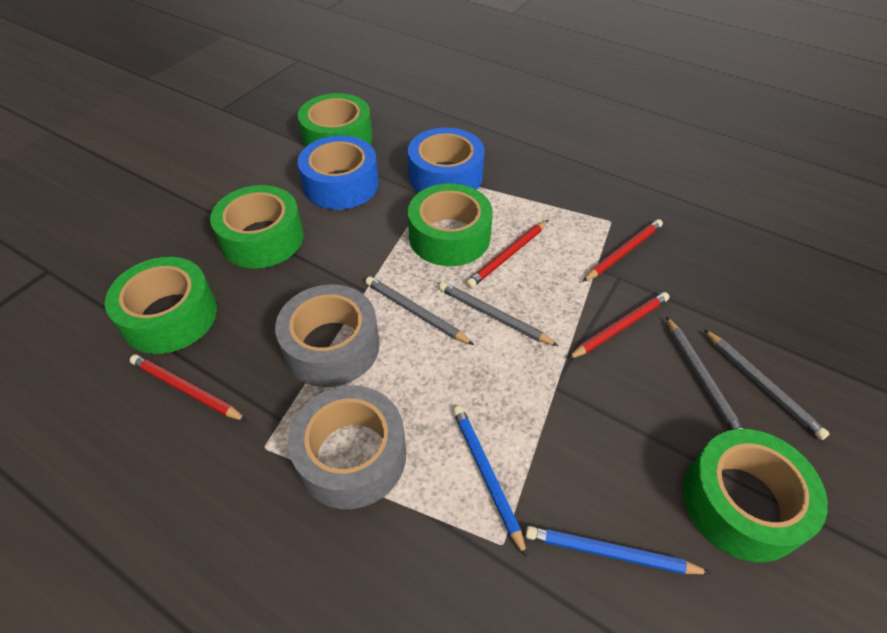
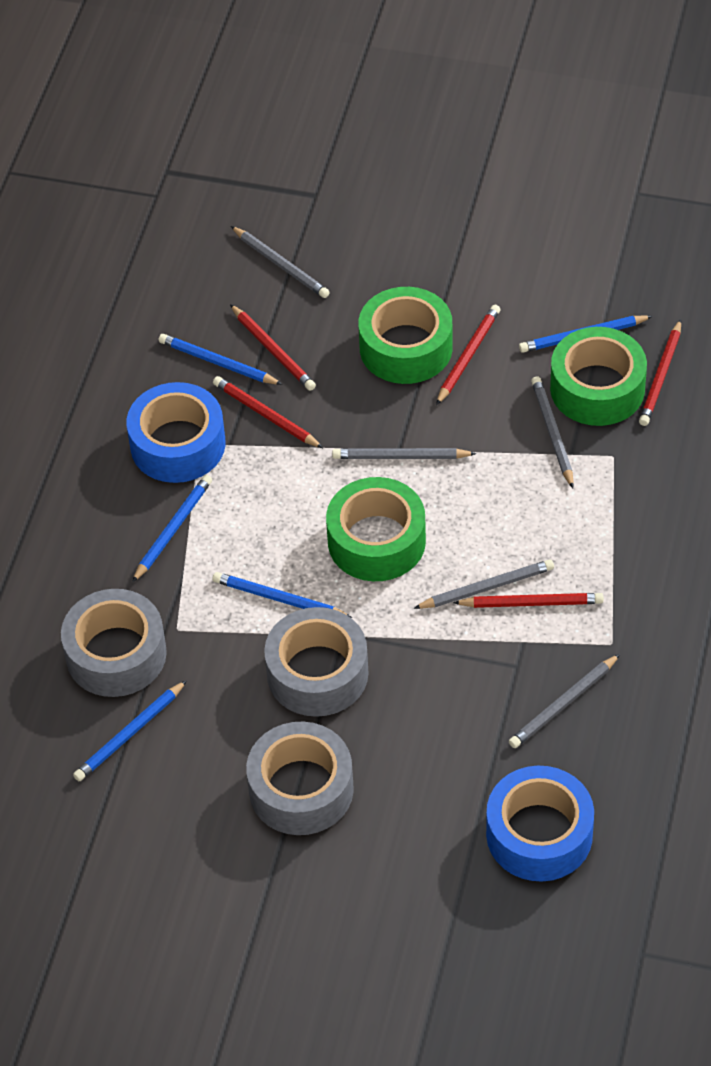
blue pencil: [453,406,527,558] [525,526,711,574] = 2 -> [73,680,187,781] [132,475,212,583] [159,334,283,385] [213,572,352,618] [519,315,653,353] = 5
green tape: [105,257,217,354] [210,185,304,268] [298,93,373,147] [408,183,493,266] [683,429,828,562] = 5 -> [326,477,426,581] [358,287,453,384] [550,327,647,426] = 3
grey pencil: [365,277,474,345] [439,282,559,346] [666,316,743,430] [704,329,830,440] = 4 -> [231,226,330,298] [332,448,477,459] [413,559,554,609] [509,654,620,748] [531,376,574,488] = 5
grey tape: [275,285,380,387] [288,385,406,509] = 2 -> [61,589,167,697] [246,722,354,835] [264,607,369,717] = 3
red pencil: [130,355,247,421] [466,220,548,288] [568,292,670,359] [582,219,663,282] = 4 -> [213,376,323,448] [230,304,316,391] [436,305,500,405] [453,593,604,608] [639,319,681,426] = 5

